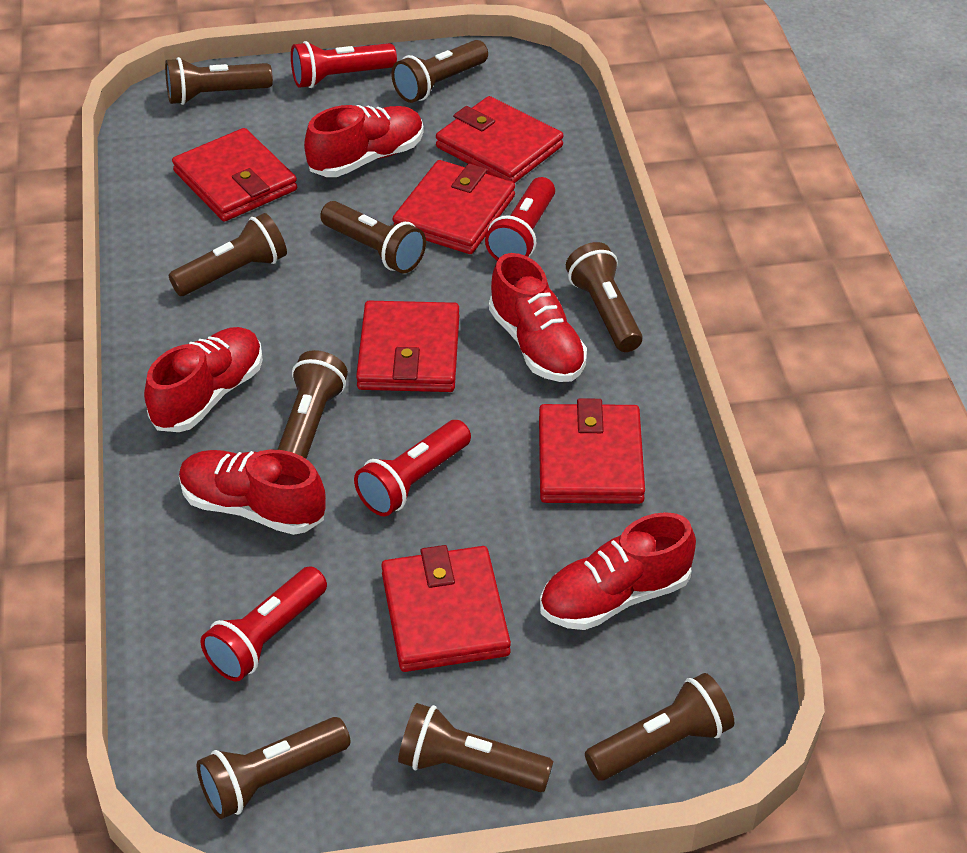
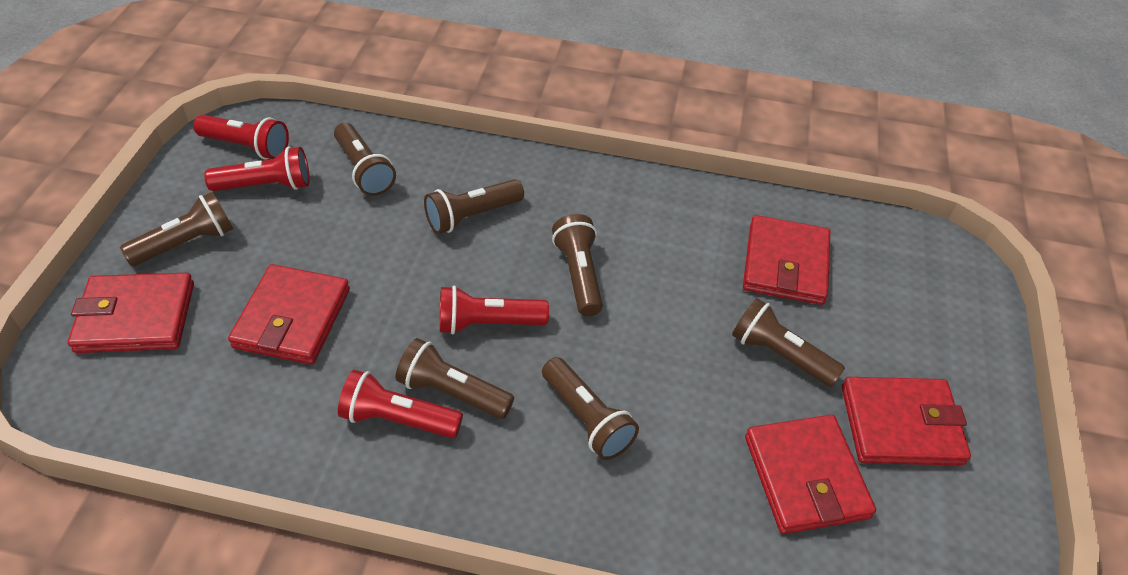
brown flashlight: [165,57,273,105] [169,213,287,296] [197,717,350,819] [277,350,348,459] [320,201,426,273] [391,40,488,103] [398,703,553,792] [566,242,642,352] [585,673,734,780] = 9 -> [120,192,233,266] [334,123,396,196] [395,338,514,419] [424,179,524,234] [542,357,639,460] [552,214,603,316] [732,298,845,387] = 7
red shoe: [144,327,263,432] [179,449,326,535] [304,105,424,177] [489,253,587,382] [540,512,696,630] = 5 -> none = 0
red wallet: [172,128,297,221] [356,301,459,392] [381,545,511,672] [392,160,515,254] [436,96,564,183] [539,399,645,504] = 6 -> [68,273,194,353] [228,264,350,365] [743,215,830,305] [745,415,876,534] [842,377,971,466] = 5

